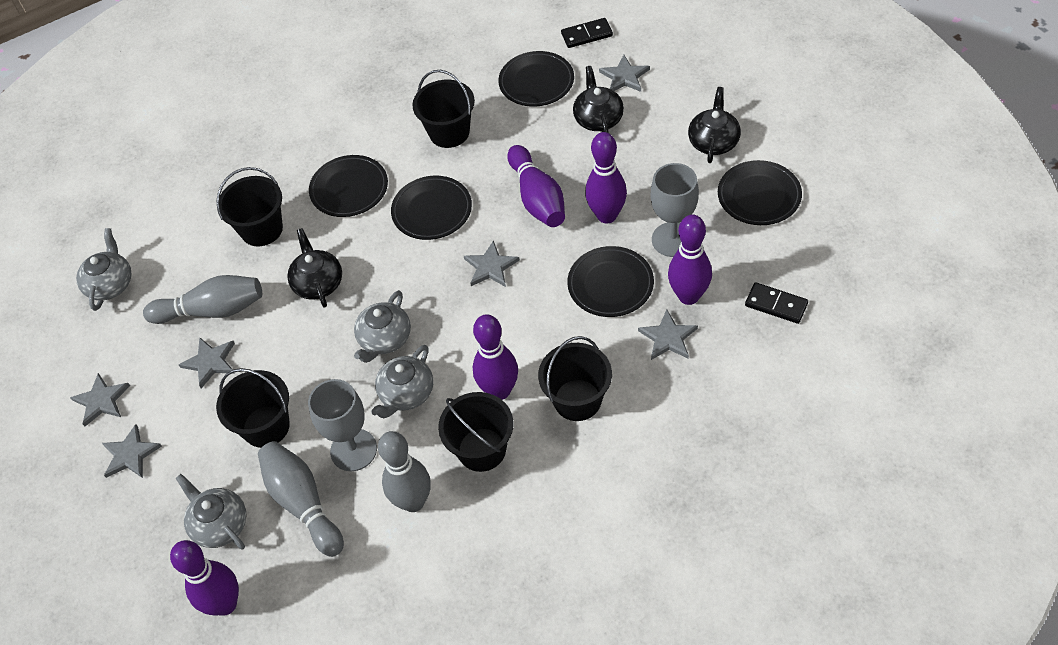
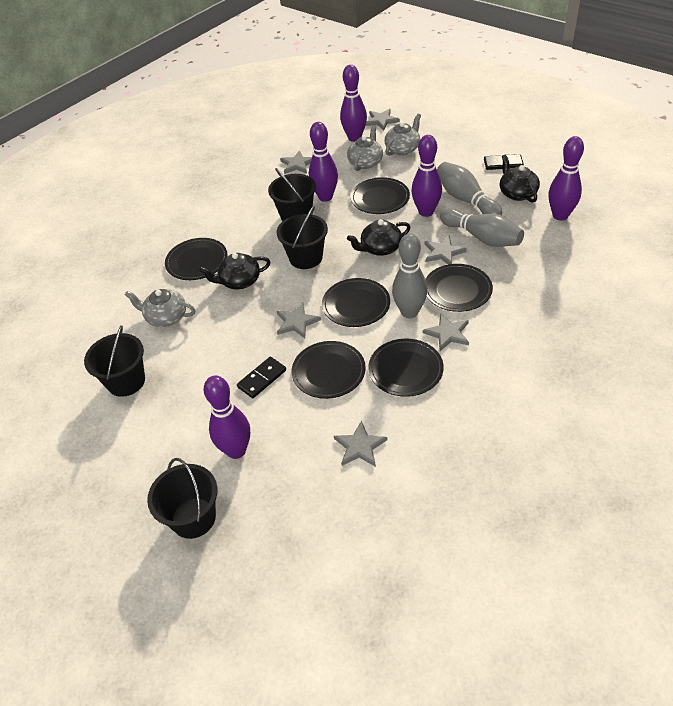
black bucket: [216,167,283,247] [216,368,290,448] [412,70,475,148] [438,392,513,472] [538,336,612,421] = 5 -> [84,325,145,397] [147,458,218,539] [268,168,316,221] [276,206,328,269] = 4
black plate: [309,155,388,217] [391,176,472,240] [498,51,574,107] [567,246,654,317] [718,160,802,225] = 5 -> [165,238,228,280] [292,341,366,399] [322,278,390,327] [351,177,410,214] [368,339,444,397] [425,264,493,312] = 6
grey goblet: [308,379,377,471] [651,163,699,257] = 2 -> none = 0
grey teapot: [76,228,132,311] [176,474,247,550] [354,290,411,363] [371,345,433,418] = 4 -> [125,289,195,327] [347,125,383,171] [385,114,421,156] = 3

